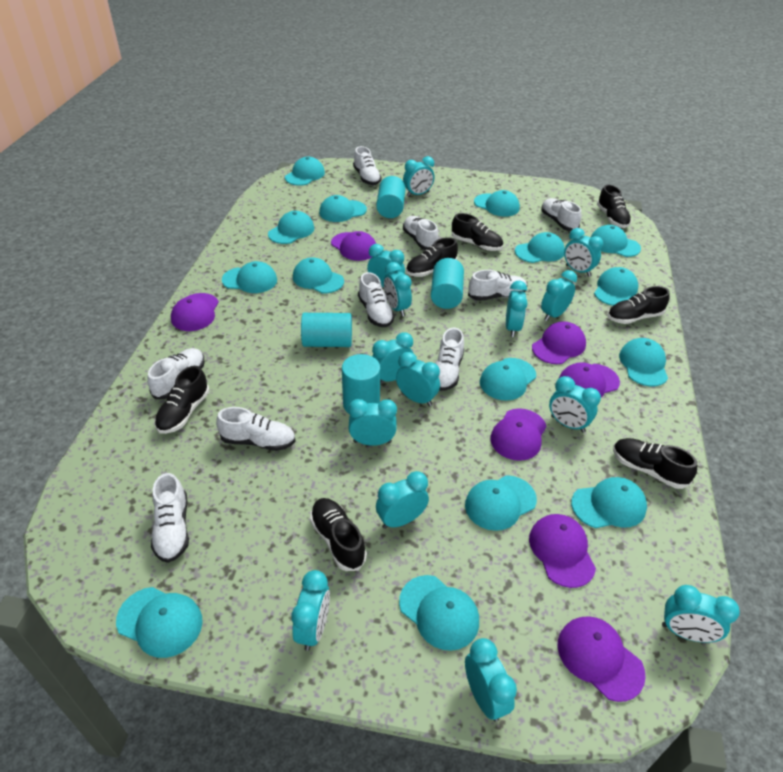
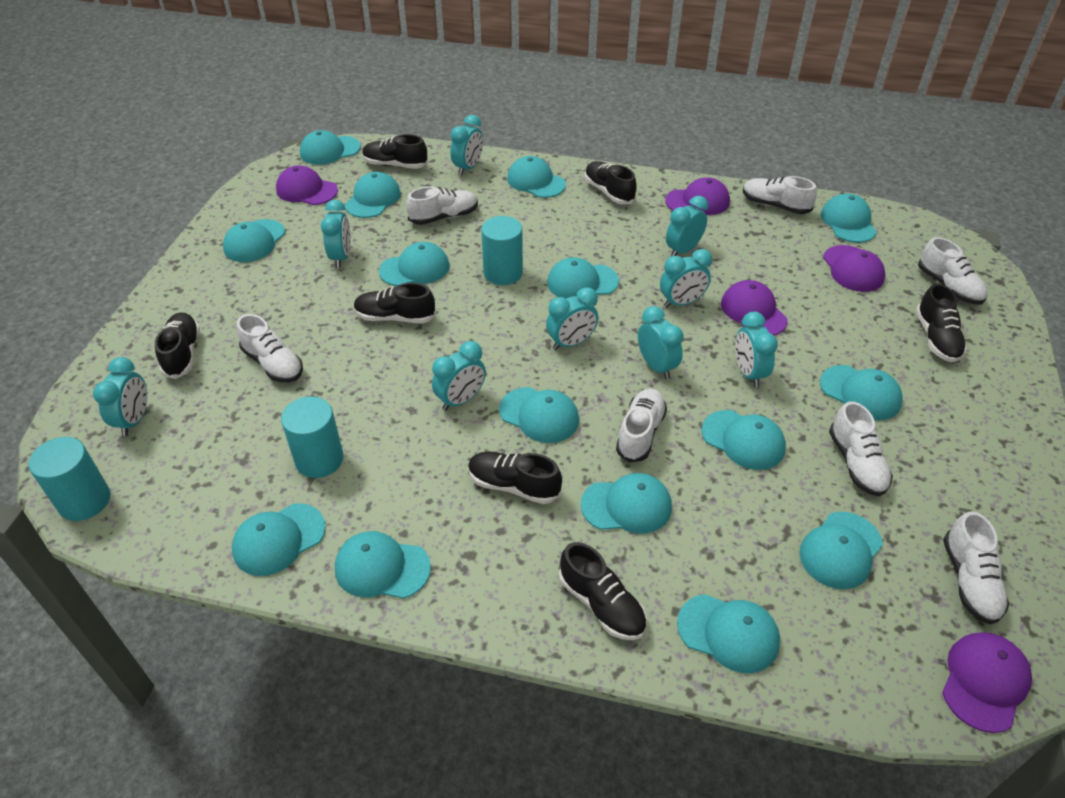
purple cap: [171,293,219,331] [331,231,376,261] [490,408,546,461] [529,514,596,588] [532,321,586,364] [558,616,646,702] [559,362,620,397] = 7 -> [276,165,338,205] [665,177,730,215] [721,280,788,335] [823,245,885,292] [942,632,1032,733] = 5
turquoise clock: [291,570,330,651] [348,399,397,446] [367,244,405,288] [372,332,413,382] [376,471,429,529] [384,262,412,316] [396,352,440,407] [403,156,435,197] [465,638,517,722] [506,281,527,337] [541,270,577,321] [549,376,601,433] [564,228,603,277] [662,585,740,643] = 14 -> [93,357,147,436] [321,200,351,268] [432,341,486,411] [450,115,483,175] [546,287,598,350] [638,306,684,379] [660,249,712,308] [666,196,708,257] [735,312,778,387] = 9
turquoise cylinder: [301,313,352,347] [342,354,380,414] [376,176,406,218] [431,258,464,309] = 4 -> [29,437,111,521] [281,397,344,478] [481,216,523,285] = 3
white shoe: [147,348,205,399] [151,473,189,563] [216,407,296,451] [353,146,382,185] [358,272,395,327] [403,216,439,250] [435,328,464,391] [468,270,527,301] [541,198,581,231] = 9 -> [237,314,303,382] [406,186,478,225] [616,389,667,463] [743,176,817,214] [829,401,893,496] [918,237,988,305] [943,511,1009,624] = 7

